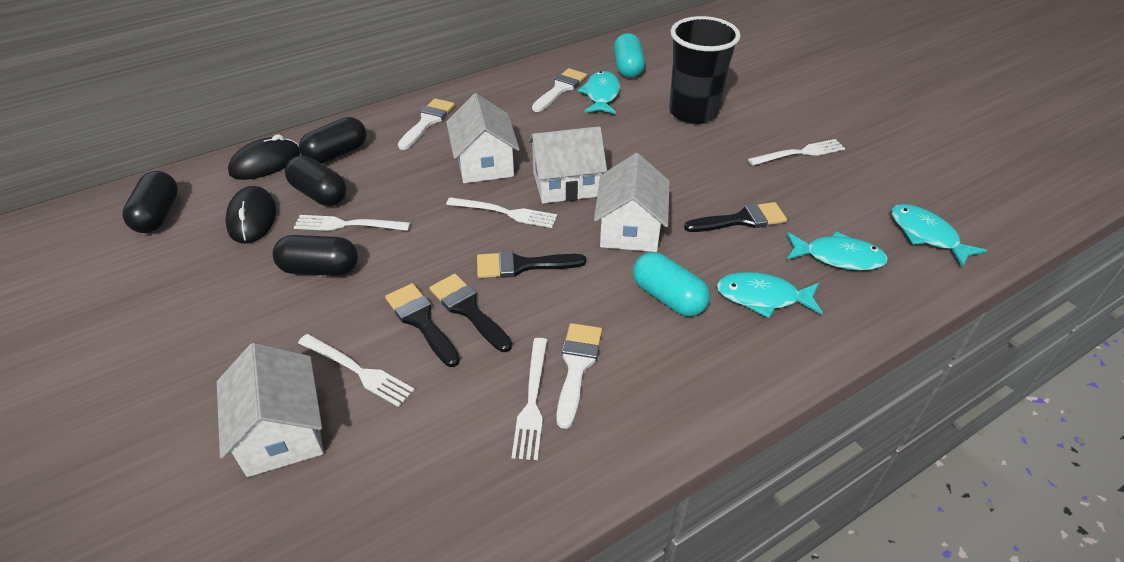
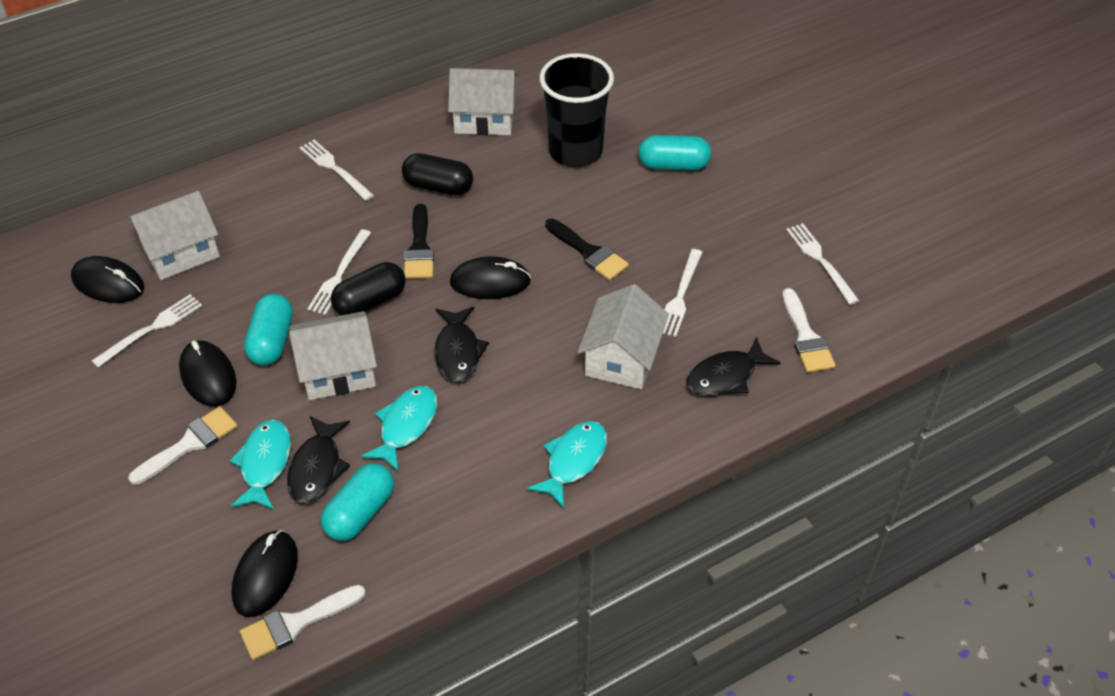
black brush: [385,283,460,367] [430,274,512,352] [477,251,586,278] [684,202,787,232] = 4 -> [404,204,434,279] [545,218,629,280] = 2
black capsule: [122,171,178,233] [273,235,358,276] [285,156,347,206] [299,117,366,164] = 4 -> [331,262,406,315] [402,153,473,195] = 2
black fish: none = 0 -> [287,416,350,504] [435,306,489,382] [686,337,781,396] = 3
black mouse: [225,186,276,244] [228,134,300,180] = 2 -> [71,256,144,303] [179,340,237,407] [232,530,298,617] [450,256,531,299] = 4
turquoise capsule: [614,33,645,78] [633,252,710,316] = 2 -> [244,294,293,365] [321,463,394,541] [639,135,711,170] = 3
turquoise fish: [578,71,620,114] [716,272,823,318] [787,232,888,270] [891,204,987,268] = 4 -> [230,420,291,510] [361,386,437,471] [527,421,607,508] = 3

